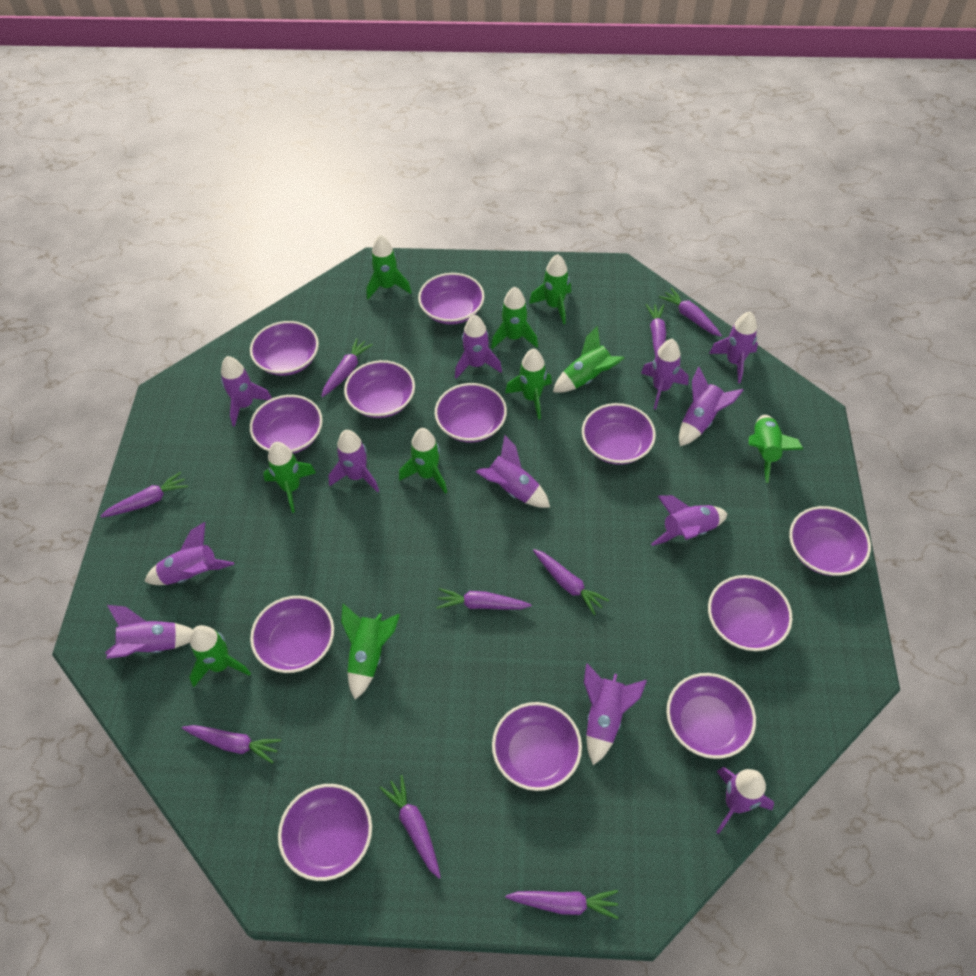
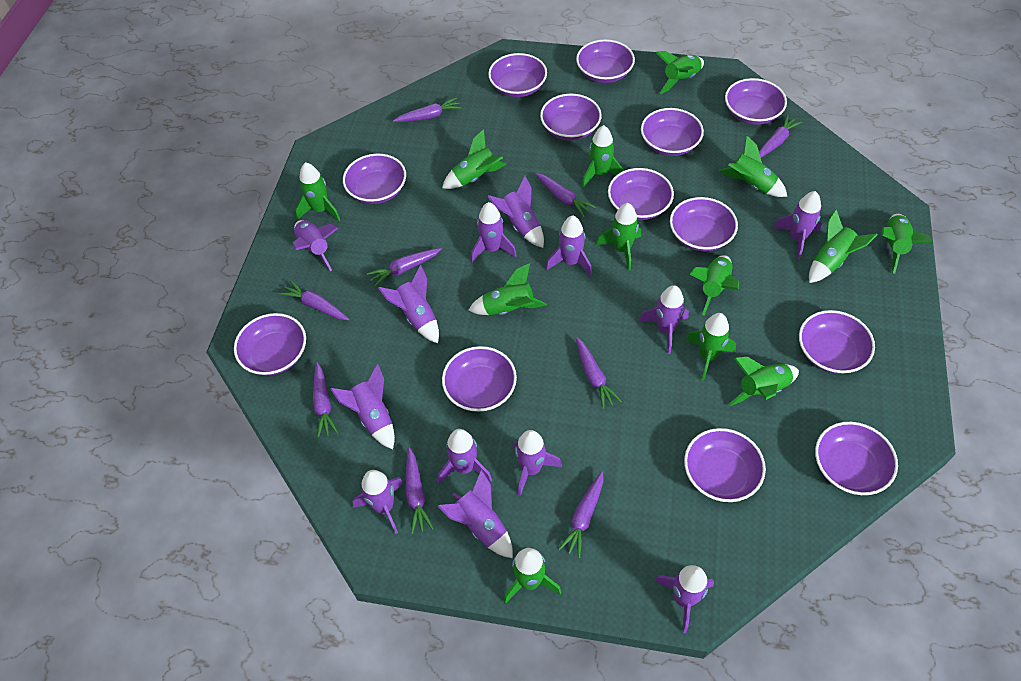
green rocket: [189,625,251,687] [263,442,316,513] [341,604,400,700] [366,235,411,299] [399,428,447,494] [491,287,538,349] [505,348,552,420] [529,254,571,324] [553,326,625,393] [749,415,803,483] = 10 -> [295,162,340,221] [442,129,507,189] [468,263,547,315] [503,547,561,604] [582,125,624,188] [597,203,641,271] [656,51,704,94] [686,313,736,381] [689,255,739,315] [719,136,788,197] [728,357,799,406] [809,209,877,283] [881,214,933,274] = 13
purple bowl: [250,321,319,376] [250,395,323,454] [250,596,334,673] [278,784,372,881] [344,360,415,418] [418,273,485,325] [435,383,507,442] [492,702,582,791] [582,403,656,465] [667,673,756,759] [708,575,793,651] [789,506,871,576] = 12 -> [234,313,306,375] [343,154,406,204] [442,346,517,412] [488,53,547,97] [540,94,602,141] [576,39,635,83] [608,168,674,220] [641,108,704,156] [670,197,738,252] [684,428,766,502] [725,78,787,125] [799,310,875,374] [815,422,898,495] = 13
purple rocket: [105,605,193,659] [144,522,234,585] [221,356,272,427] [328,430,379,493] [455,315,502,379] [476,435,550,508] [584,663,647,765] [641,339,689,409] [651,495,728,546] [679,367,743,446] [709,312,758,383] [716,767,774,834] = 12 -> [293,220,339,271] [330,364,395,449] [353,470,404,534] [378,265,439,343] [437,470,513,558] [438,429,492,484] [471,202,517,263] [487,176,544,248] [513,430,562,496] [546,216,592,276] [639,285,689,354] [654,565,714,633] [773,191,822,260] = 13

